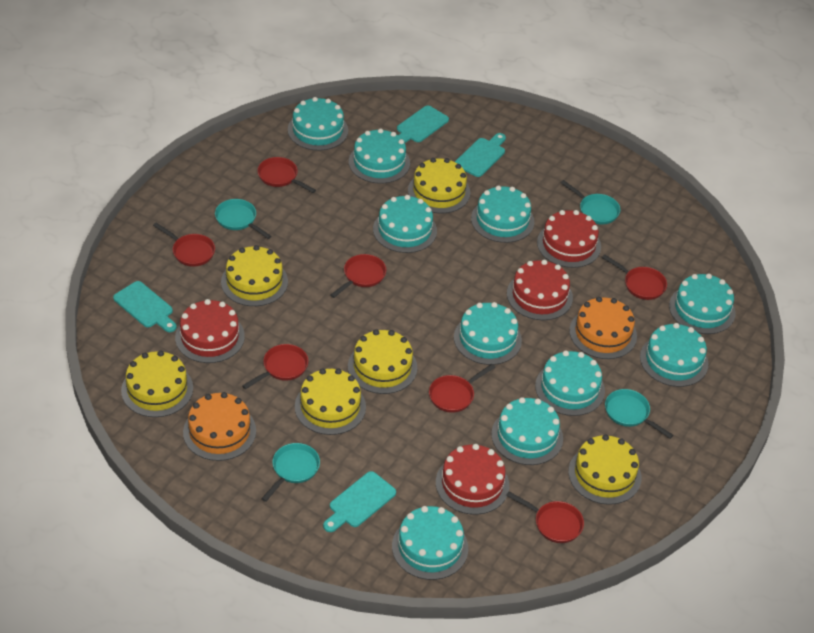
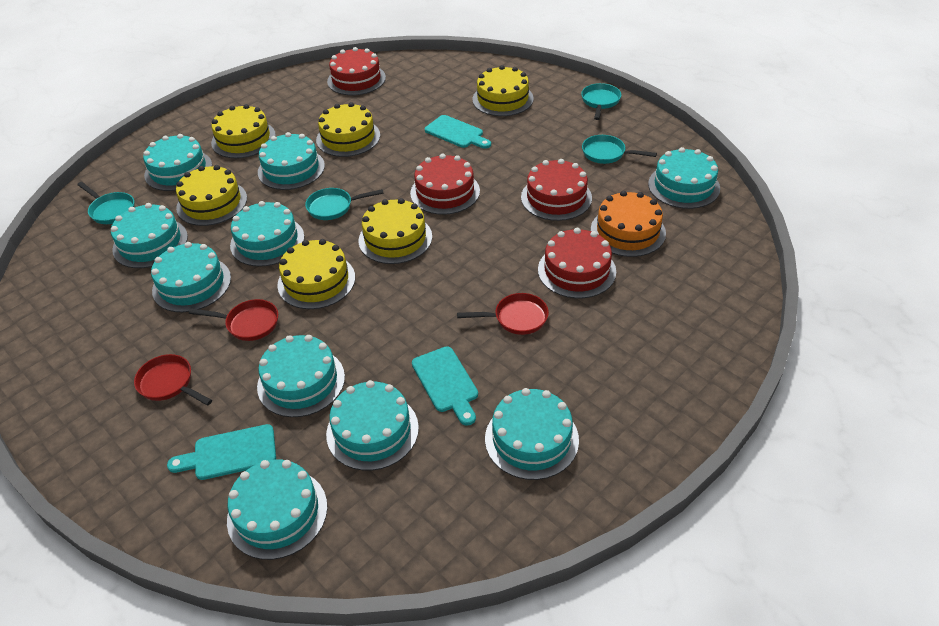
orange cake: [183,392,256,461] [569,297,637,359] = 2 -> [591,191,666,257] = 1
red pan: [153,222,215,267] [242,344,308,389] [257,157,316,193] [330,254,386,298] [429,364,495,413] [506,492,584,543] [602,254,667,300] = 7 -> [134,354,212,406] [189,299,278,341] [457,293,549,335] = 3
turquoise cutting board: [113,281,177,332] [323,471,396,532] [397,105,449,143] [455,133,506,177] = 4 -> [167,424,276,480] [412,346,478,426] [425,115,491,149] = 3

